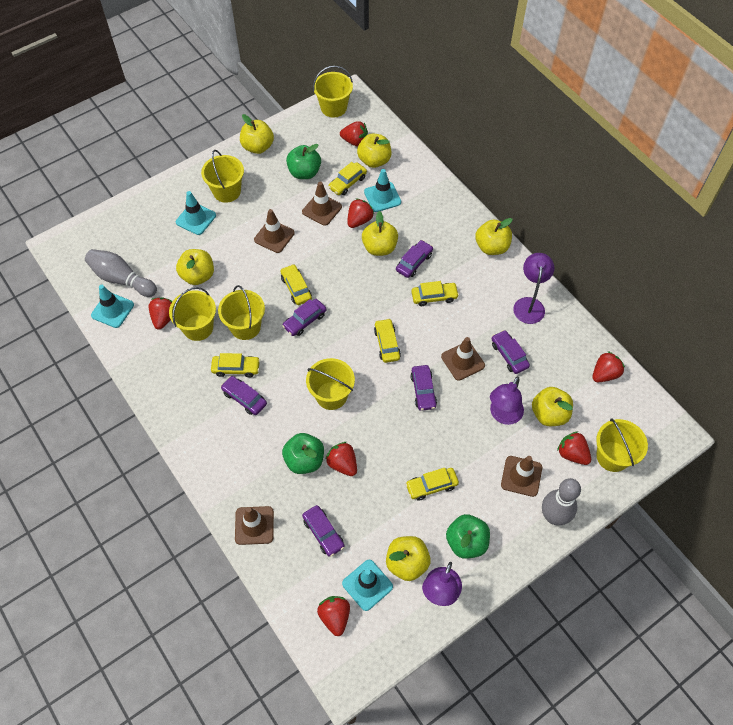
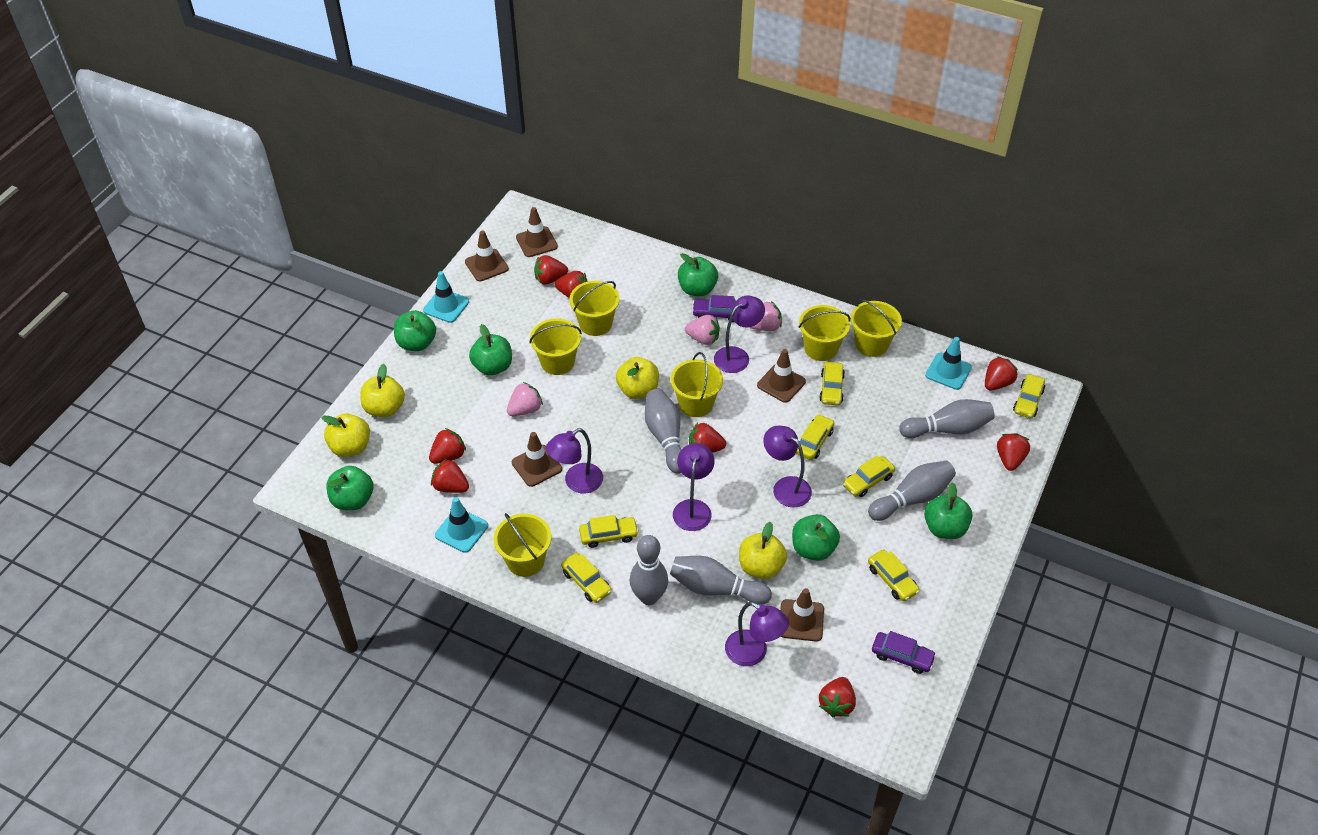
green apple: [282,433,324,474] [286,144,321,179] [446,514,490,559] = 3 -> [326,466,374,510] [394,310,436,351] [469,324,512,376] [678,253,718,296] [792,514,840,561] [924,482,972,539] = 6
grey bowling pin: [85,249,157,297] [542,478,581,525] = 2 -> [630,535,668,605] [645,388,682,474] [670,556,772,605] [868,461,956,521] [899,399,995,438] = 5
pink strawberry: none = 0 -> [507,382,543,416] [685,315,720,345] [749,301,782,331] = 3
purple car: [221,376,267,415] [282,299,327,336] [302,505,344,557] [396,240,433,278] [410,365,437,411] [492,330,530,374] = 6 -> [692,295,736,322] [872,631,936,674] = 2
purple lamp: [422,562,462,606] [490,376,524,425] [513,253,554,324] = 3 -> [546,428,603,494] [673,443,714,531] [714,295,765,373] [725,602,789,666] [763,426,812,508] = 5
red strawberry: [148,298,172,330] [317,596,350,636] [325,442,357,476] [340,121,368,146] [347,199,374,228] [557,431,591,465] [592,351,625,382] = 7 -> [429,428,466,464] [431,459,469,493] [534,255,568,284] [555,271,588,298] [689,423,726,453] [819,677,856,717] [985,356,1018,391] [997,433,1030,471] = 8
turquoise traffic cone: [91,285,134,328] [176,191,216,235] [342,560,393,611] [364,169,401,212] = 4 -> [423,271,469,323] [435,497,488,553] [925,337,972,390] = 3
yellow apple: [176,249,214,285] [240,114,274,154] [357,134,391,168] [362,211,398,256] [386,536,431,581] [475,218,513,255] [532,387,573,426] = 7 -> [321,414,370,457] [360,364,405,417] [616,357,659,399] [739,522,787,579] = 4
yellow car: [211,353,260,377] [281,264,312,305] [328,162,367,195] [374,318,401,363] [405,468,459,500] [411,281,459,306] = 6 -> [561,553,612,603] [579,515,639,548] [796,414,834,460] [819,362,845,406] [843,455,895,497] [868,550,920,601] [1013,374,1045,418] = 7

